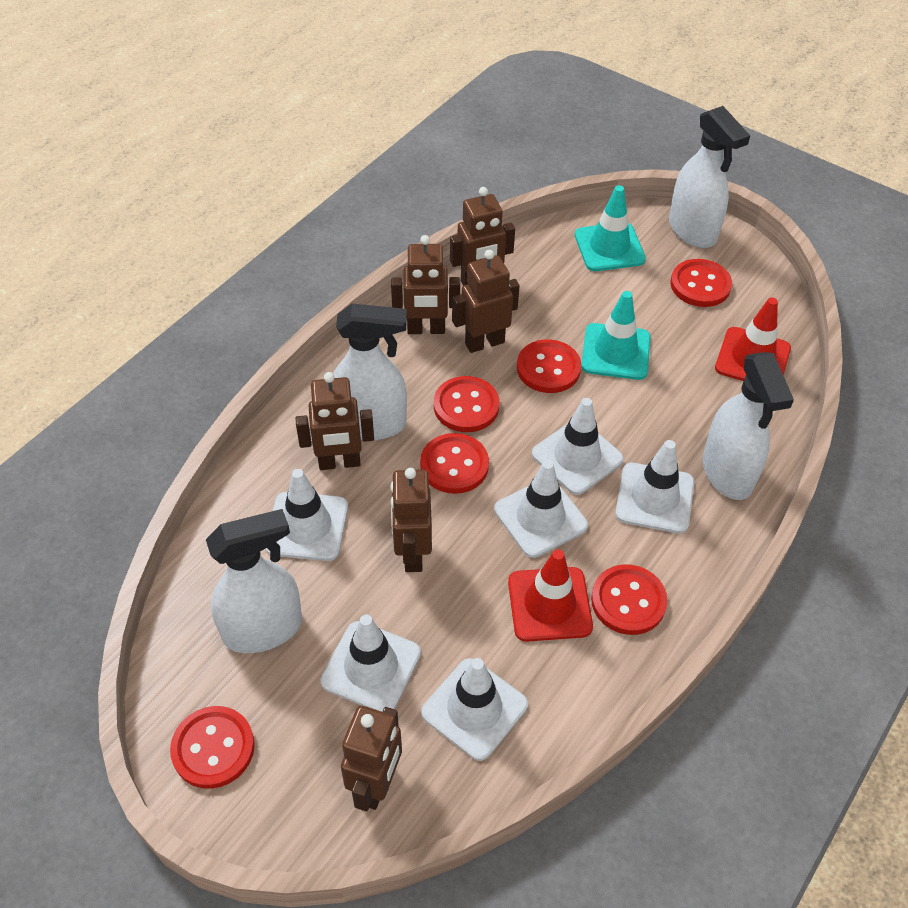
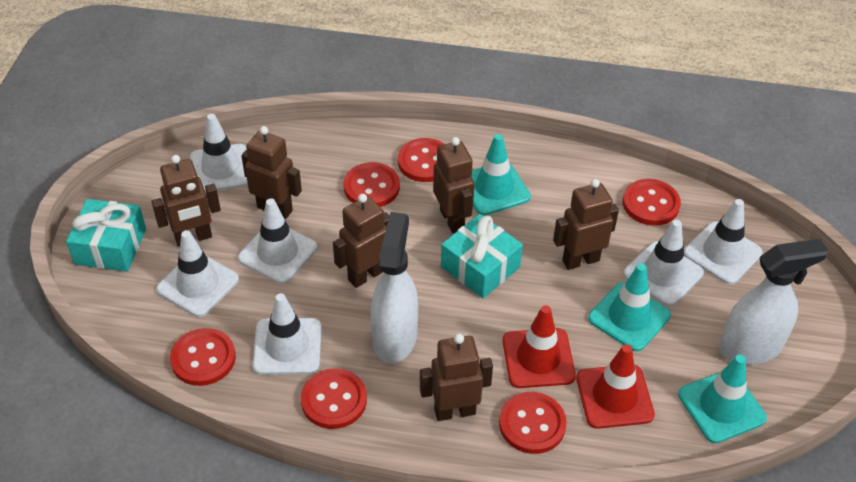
turquoise gift: none = 0 -> [66,199,146,272] [441,214,523,298] = 2
turquoise traffic cone: [575,185,646,271] [581,291,651,380] = 2 -> [471,134,531,215] [588,263,671,351] [678,355,767,443] = 3
white spray bottle: [206,509,302,653] [333,303,407,440] [669,106,750,248] [703,352,794,500] = 4 -> [371,212,418,363] [719,239,828,365] = 2

